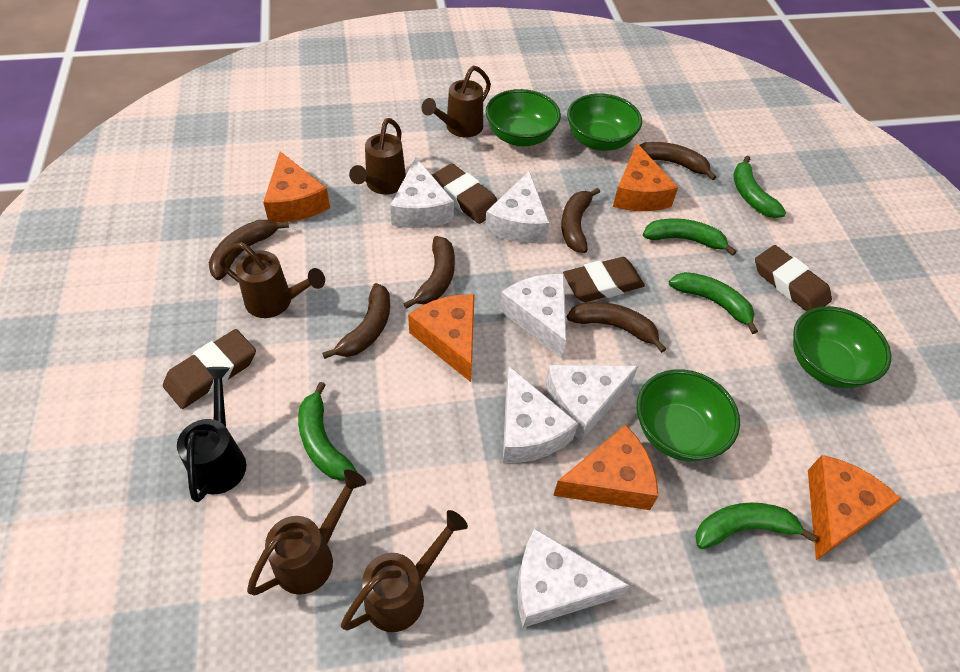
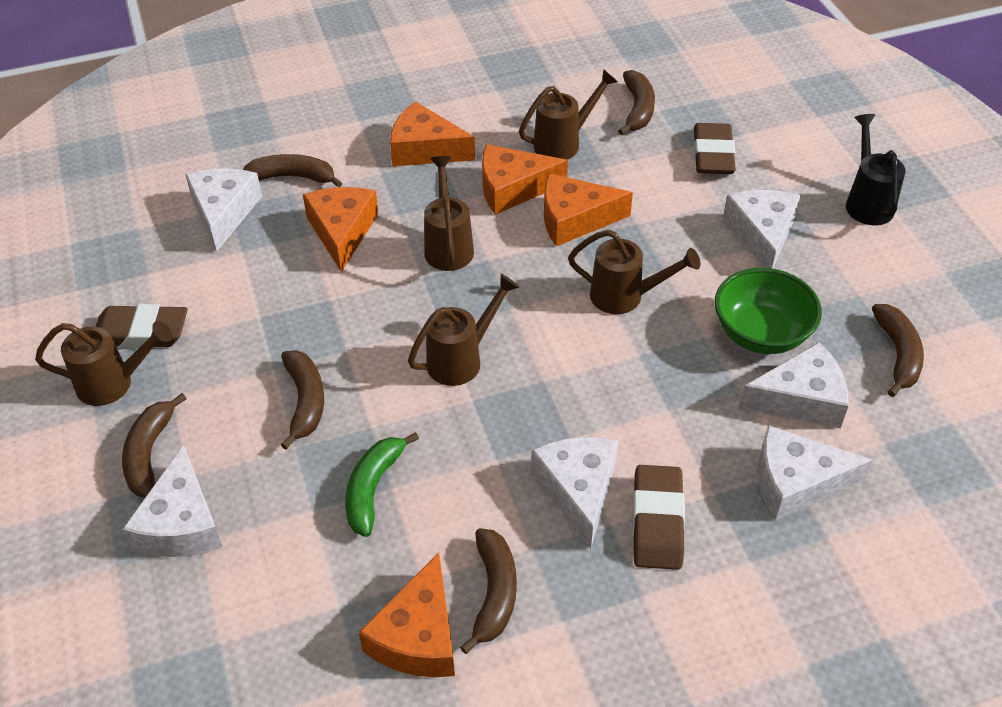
brown eraser: [163,329,256,409] [432,163,497,224] [563,257,645,302] [755,245,832,312] = 4 -> [95,304,188,349] [632,465,685,570] [694,123,736,174] = 3
green banana: [298,382,357,481] [643,218,737,256] [669,272,758,334] [695,502,817,549] [733,156,786,218] = 5 -> [345,432,419,537] = 1
green bowl: [486,89,561,147] [567,93,642,151] [637,369,740,461] [793,306,891,388] = 4 -> [714,268,822,354] = 1

